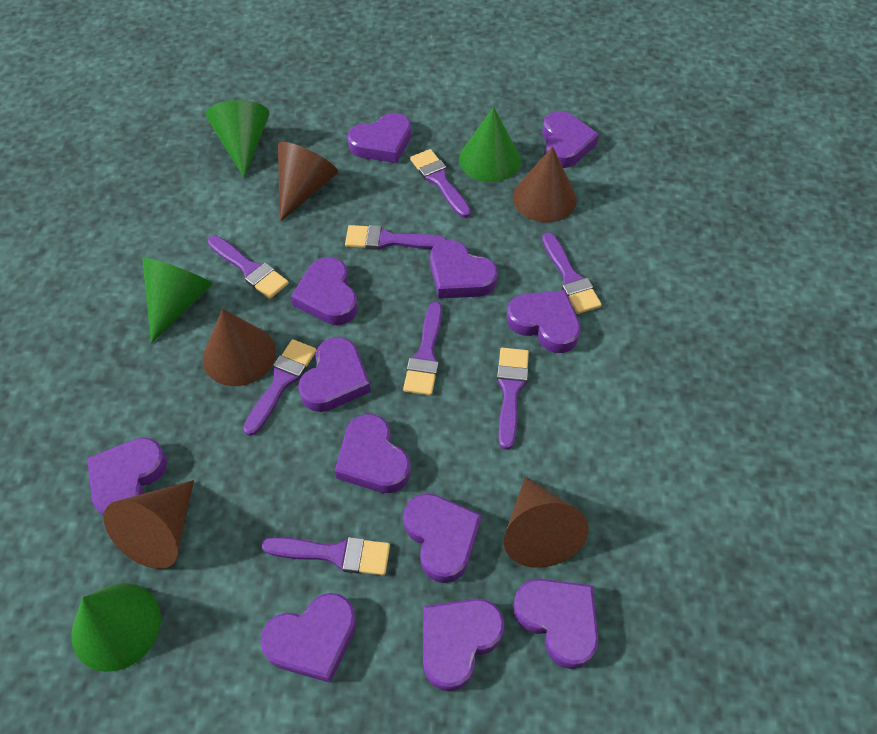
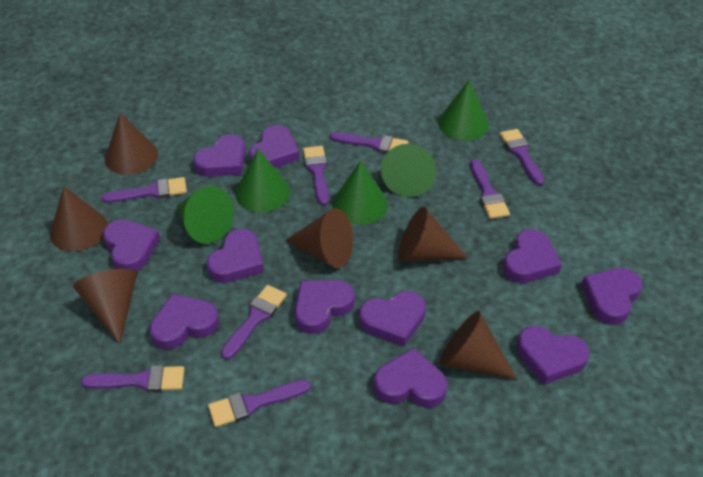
brown cone: [103,480,194,569] [203,309,276,386] [278,142,338,221] [504,477,589,568] [513,146,577,223] = 5 -> [50,186,108,252] [73,269,137,344] [105,113,158,175] [285,208,353,268] [398,207,468,262] [440,311,517,380] = 6
green cone: [71,583,161,672] [142,258,213,343] [206,100,270,178] [459,107,521,182] = 4 -> [176,186,234,244] [235,149,290,212] [332,160,388,225] [381,144,436,197] [438,80,489,141] = 5
purple heart: [87,437,167,516] [261,593,357,683] [291,257,358,325] [298,337,371,412] [335,414,411,493] [348,113,411,163] [403,493,482,583] [423,599,504,692] [430,240,498,299] [507,290,581,353] [513,579,599,669] [542,111,599,168] = 12 -> [103,220,160,272] [149,294,219,350] [193,134,246,177] [207,229,264,283] [249,125,300,168] [295,280,355,334] [359,291,426,346] [374,348,448,408] [503,229,562,283] [517,326,589,385] [581,268,643,325] = 11

